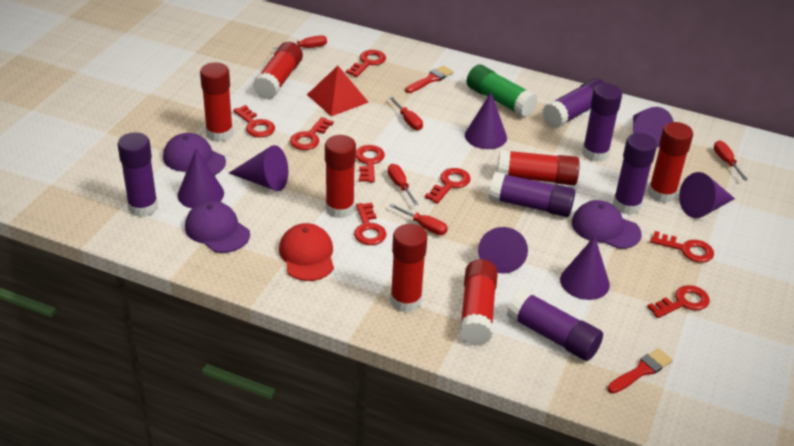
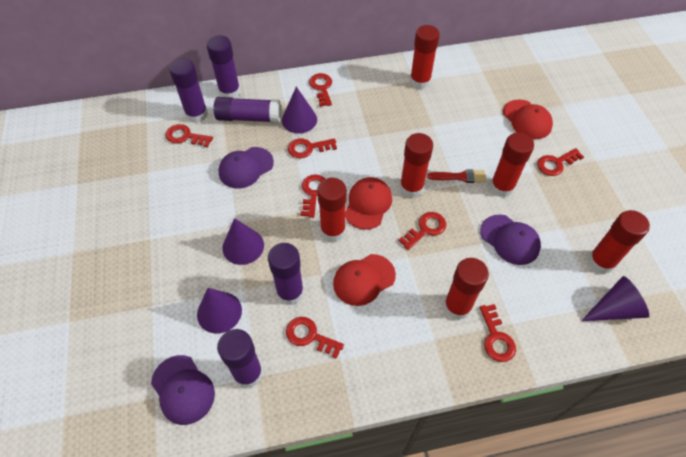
green glue stick: [467,64,538,117] = 1 -> none = 0
purple cone: [177,148,224,208] [229,145,288,191] [465,93,507,149] [478,227,528,274] [560,236,610,300] [633,107,673,147] [679,172,735,218] = 7 -> [197,288,242,334] [222,218,264,265] [282,87,317,133] [582,276,649,321] = 4
purple glue stick: [118,132,158,217] [489,172,575,217] [507,289,603,361] [543,78,605,128] [582,83,622,162] [613,133,657,215] = 6 -> [169,58,208,123] [207,35,241,98] [214,97,281,123] [217,329,263,388] [268,243,304,305] = 5
red brush: [405,65,453,93] [607,348,673,394] = 2 -> [427,169,486,183] = 1
red cap: [279,223,334,281] = 1 -> [333,254,396,306] [345,177,392,230] [503,100,553,139] = 3
red glue stick: [200,62,233,142] [253,42,303,99] [325,135,356,218] [390,224,427,312] [459,259,498,346] [497,150,580,185] [648,122,693,203] = 7 -> [317,178,347,242] [400,133,433,198] [410,25,440,89] [444,258,489,320] [490,132,534,197] [588,210,650,274] = 6
red pyramid: [307,66,369,116] = 1 -> none = 0
red screwdriver: [274,35,327,50] [388,164,419,205] [389,96,423,130] [390,204,448,235] [714,141,748,181] = 5 -> none = 0

